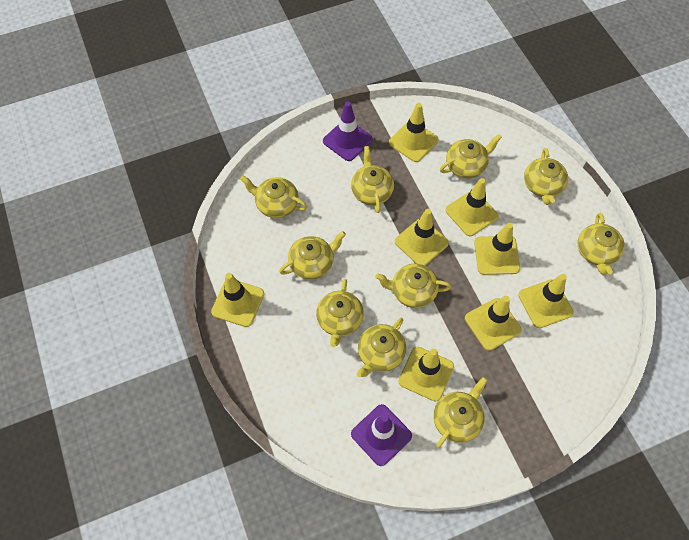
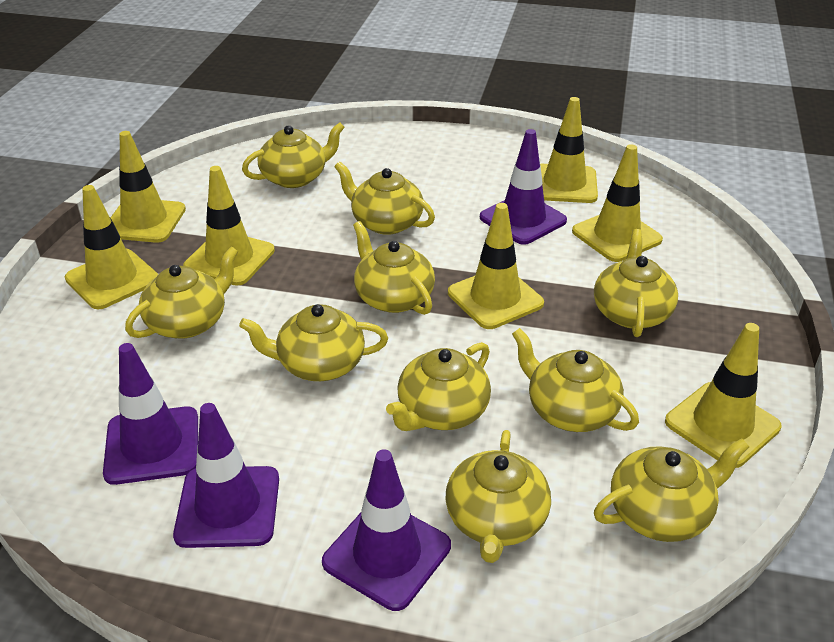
purple traffic cone: [323,102,373,161] [351,404,412,466] = 2 -> [103,343,198,485] [173,403,279,548] [322,449,451,611] [480,129,567,245] = 4
yellow traffic cone: [211,273,264,327] [389,103,439,162] [395,209,449,266] [399,347,454,402] [446,178,498,236] [465,296,522,351] [474,223,520,275] [518,274,574,328] = 8 -> [65,185,159,309] [110,131,186,243] [183,166,275,286] [448,203,544,329] [540,97,598,203] [572,144,663,262] [665,323,781,468] = 7

